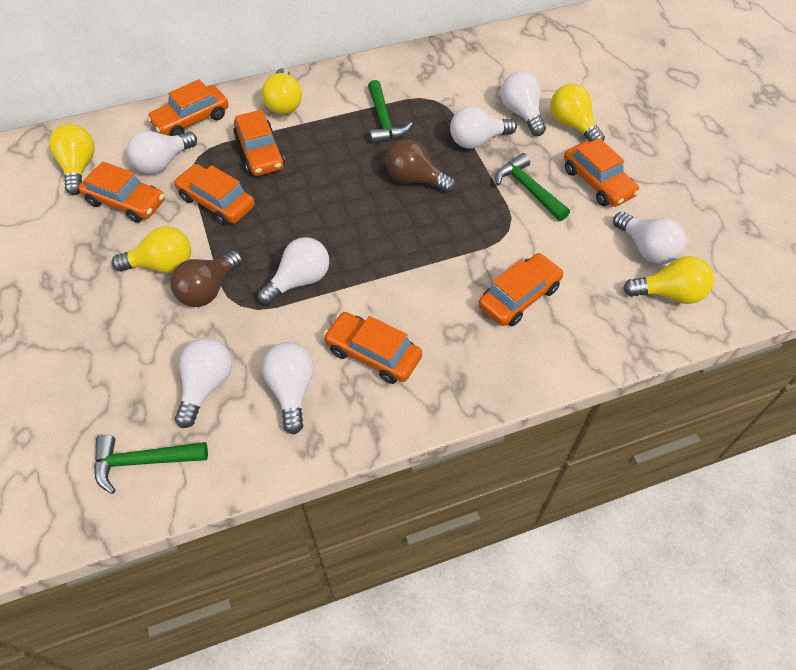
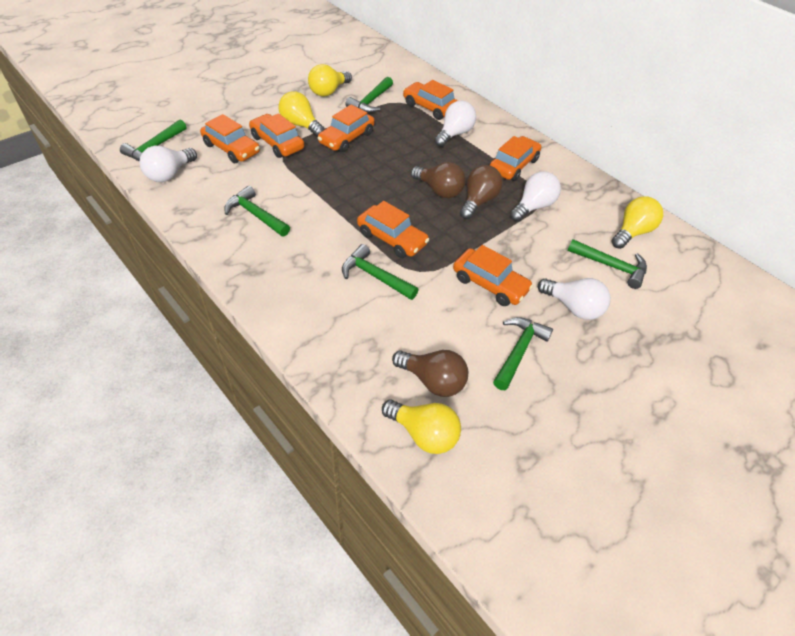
brown light bulb: [171,251,243,307] [386,140,456,193] = 2 -> [392,350,468,397] [411,162,466,198] [460,165,503,219] = 3
green hammer: [94,435,208,494] [368,80,412,144] [495,153,570,221] = 3 -> [120,120,187,161] [224,186,290,236] [342,244,419,300] [346,77,393,113] [493,317,553,390] [568,239,647,289] = 6
white light bulb: [127,131,197,174] [175,338,232,428] [258,237,329,305] [262,342,314,435] [450,106,517,149] [501,71,546,136] [613,212,686,264] = 7 -> [140,146,197,182] [434,101,476,147] [510,171,561,222] [538,278,610,320] = 4
yellow light bulb: [49,124,95,195] [112,226,191,273] [262,68,302,115] [550,84,605,142] [623,256,714,304] = 5 -> [278,91,325,137] [308,64,352,97] [382,400,461,454] [612,196,663,249] = 4

